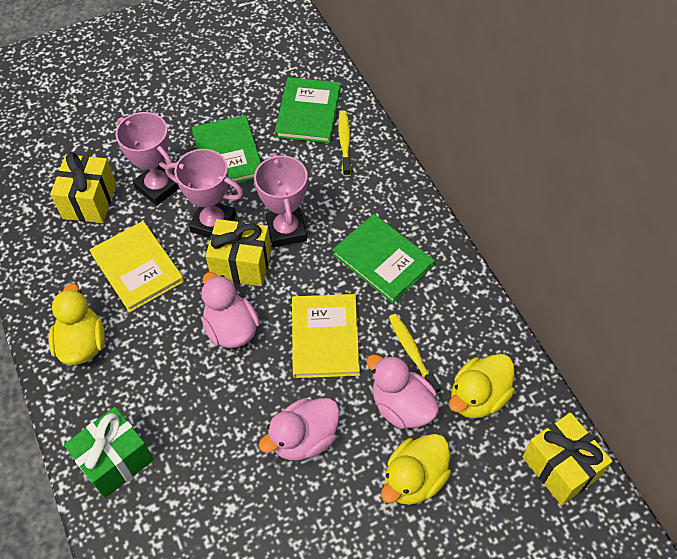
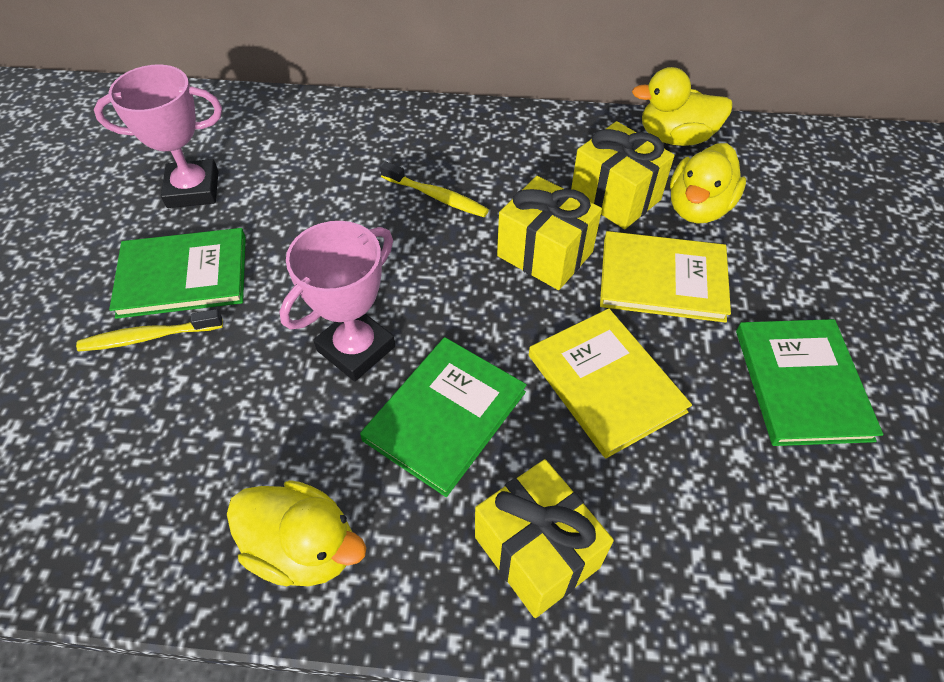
green gift: [64,407,154,498] = 1 -> none = 0
pink duck: [202,272,260,348] [259,398,340,460] [366,354,439,429] = 3 -> none = 0
pink trophy: [115,112,179,206] [165,149,243,238] [254,153,308,247] = 3 -> [94,65,222,208] [279,221,395,381] = 2

